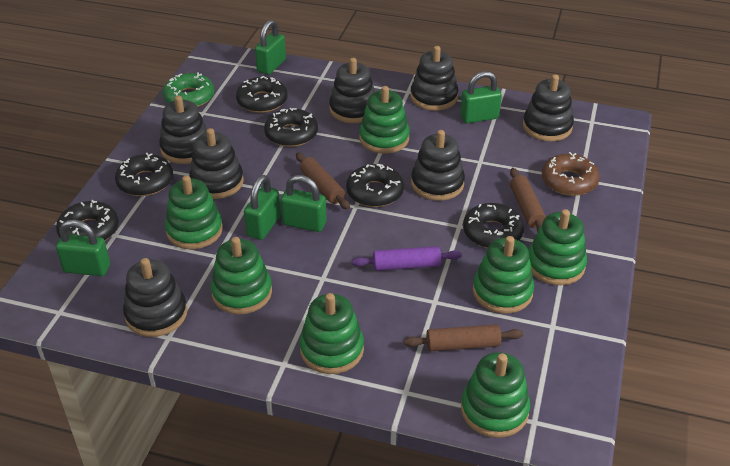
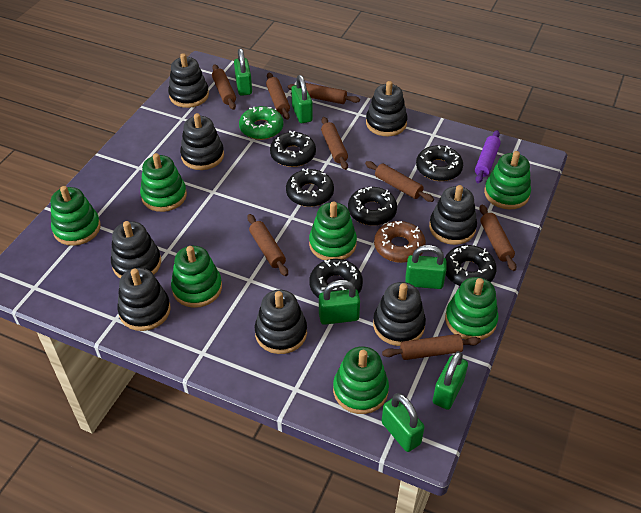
black stacking toy: [123,258,187,337] [159,95,207,164] [189,128,244,199] [329,58,375,123] [410,46,458,111] [411,130,465,201] [523,74,574,141] = 7 -> [111,221,161,278] [117,268,171,331] [168,53,209,108] [180,113,224,170] [255,290,307,354] [366,81,407,136] [373,282,426,346] [429,185,477,245] = 8
brown rolling pin: [296,153,350,210] [404,324,523,352] [510,168,546,233] = 3 -> [212,64,236,110] [247,214,288,276] [266,73,290,120] [288,83,360,104] [321,117,348,170] [365,161,434,202] [382,334,481,360] [479,205,516,271] = 8
green padlock: [56,220,110,276] [244,175,281,240] [255,20,286,74] [280,175,327,232] [460,71,502,123] = 5 -> [234,48,252,96] [291,75,313,123] [319,280,360,325] [382,393,425,452] [405,245,447,289] [433,351,468,410] = 6

